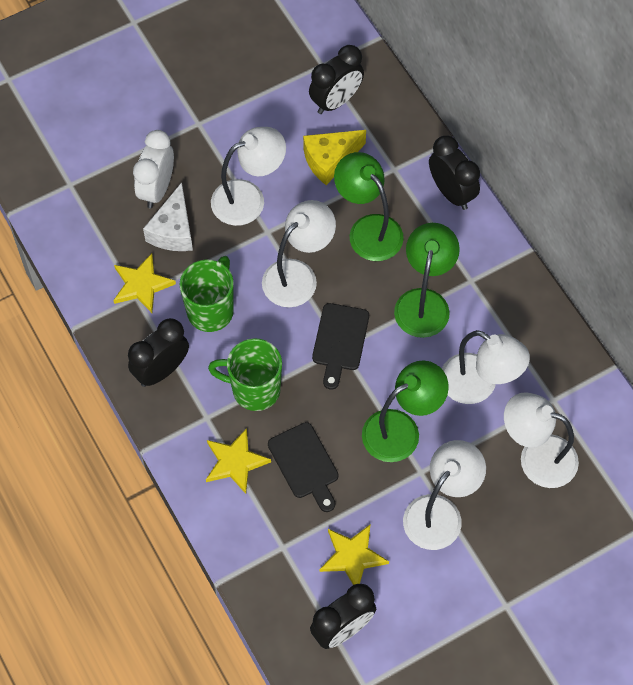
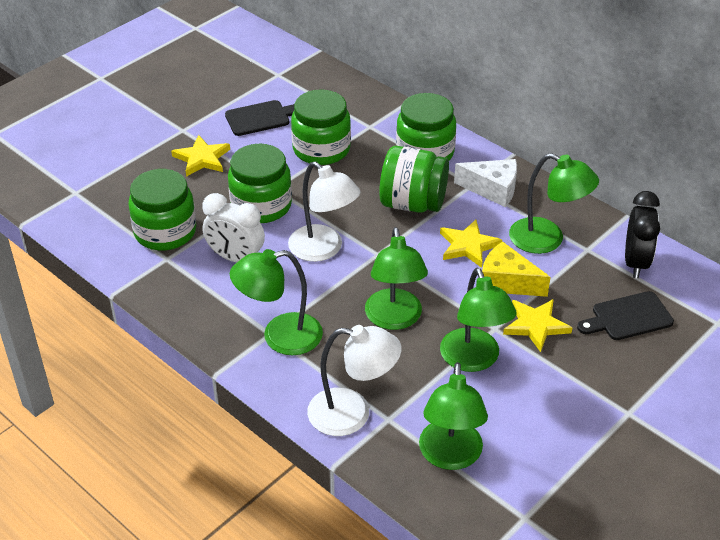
black clock: [128,318,189,387] [309,45,364,114] [310,584,376,649] [429,136,480,210] = 4 -> [625,191,660,278] = 1
green jar: none = 0 -> [128,169,196,251] [228,144,292,223] [291,90,351,165] [379,146,449,213] [396,93,456,161] = 5
green lamp: [334,152,404,261] [362,360,449,462] [394,223,460,338] = 3 -> [230,249,323,355] [365,227,428,330] [419,362,488,470] [440,267,517,372] [509,153,599,254] = 5
green mug: [179,256,234,332] [208,338,282,411] = 2 -> none = 0
white lamp: [211,127,286,226] [262,200,336,307] [403,440,486,550] [442,330,530,404] [504,392,579,488] = 5 -> [288,161,361,262] [307,325,401,436] = 2

